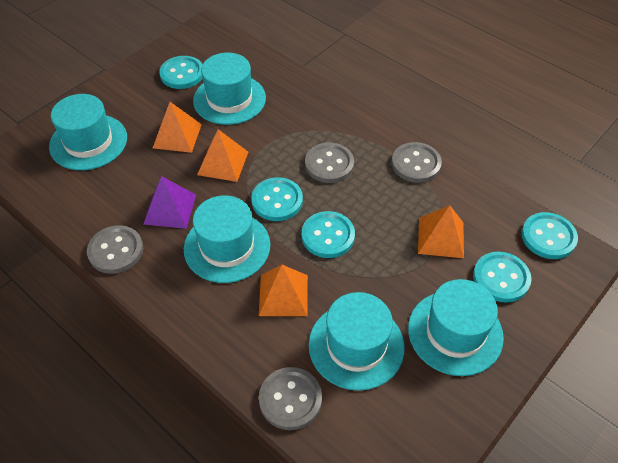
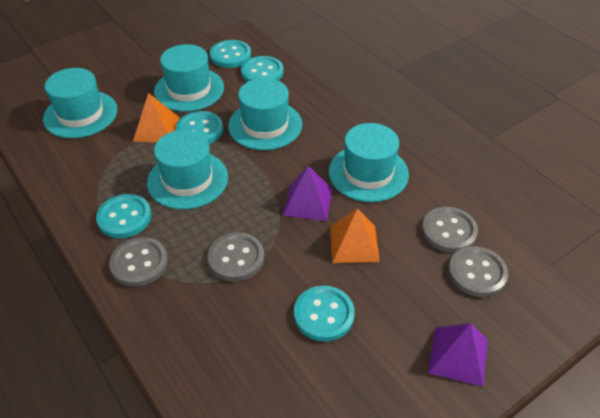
orange pyramid: [153,102,202,153] [197,129,248,182] [259,265,308,316] [418,205,464,258] = 4 -> [133,93,180,142] [330,208,380,263] = 2
purple pyramid: [144,176,196,229] = 1 -> [283,166,333,221] [428,323,488,387] = 2

